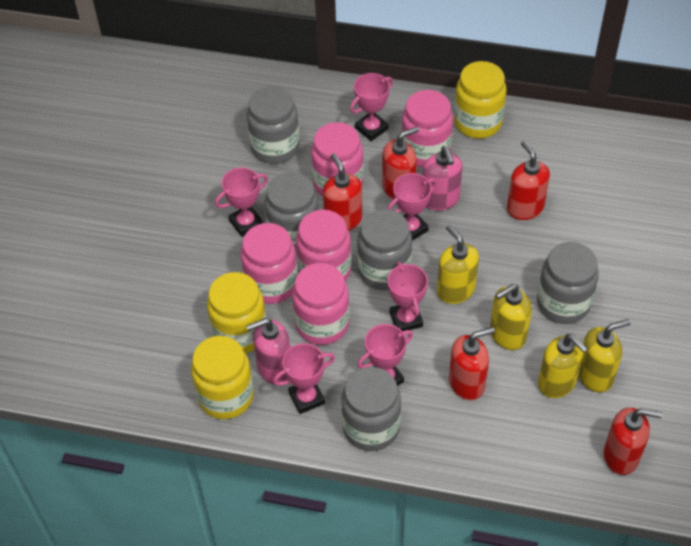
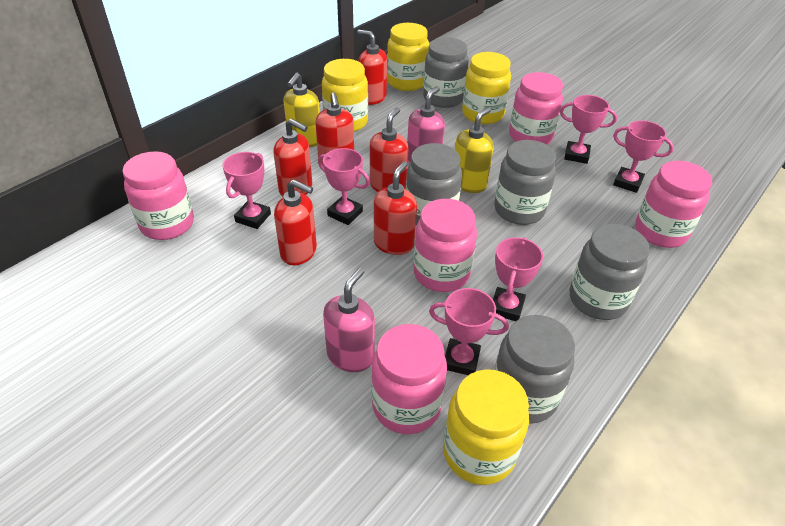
red soap dispenser: [323,153,362,231] [382,127,419,200] [449,327,495,400] [507,141,550,220] [603,408,662,475] = 5 -> [273,119,312,197] [274,180,317,265] [315,92,354,164] [357,30,387,105] [370,108,408,192] [374,161,417,255] = 6
yellow jar: [191,336,254,419] [207,272,266,354] [454,61,507,138] = 3 -> [322,59,368,132] [387,23,429,91] [443,369,529,485] [462,52,511,124] = 4
yellow soap dispenser: [437,224,479,304] [490,284,532,350] [538,334,588,398] [578,319,631,393] = 4 -> [283,73,320,147] [455,107,494,193] = 2

